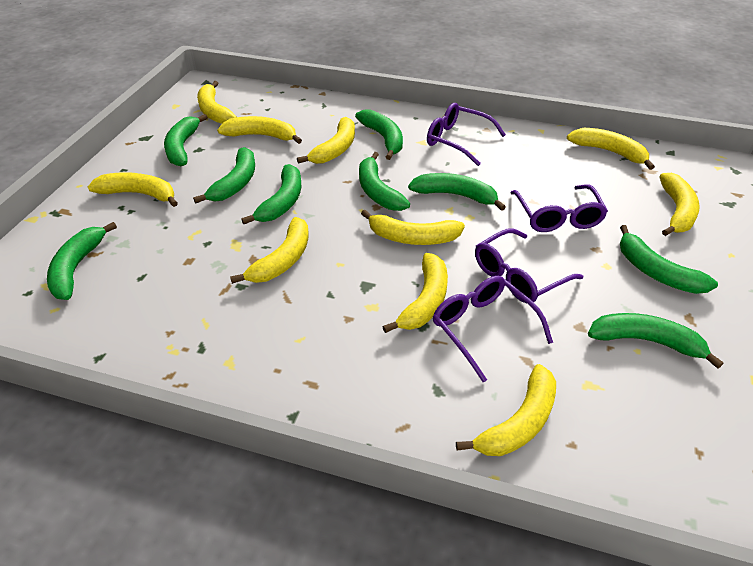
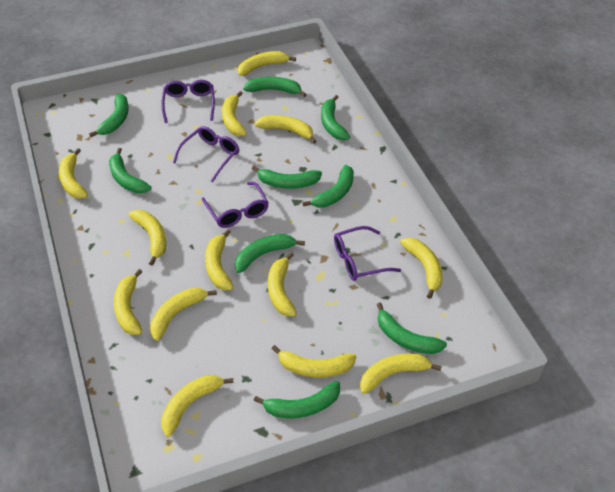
yellow banana: [88,172,178,207] [197,81,237,124] [217,116,302,144] [230,217,309,284] [297,117,355,164] [361,210,465,245] [383,253,448,333] [456,364,556,456] [567,128,655,170] [659,173,700,236] = 10 -> [59,148,88,199] [114,269,143,335] [129,210,166,266] [150,288,217,341] [161,375,233,437] [205,229,233,290] [222,91,247,136] [238,51,296,76] [255,115,317,144] [268,252,297,316] [272,345,356,377] [360,353,442,394] [400,238,443,299] = 13

